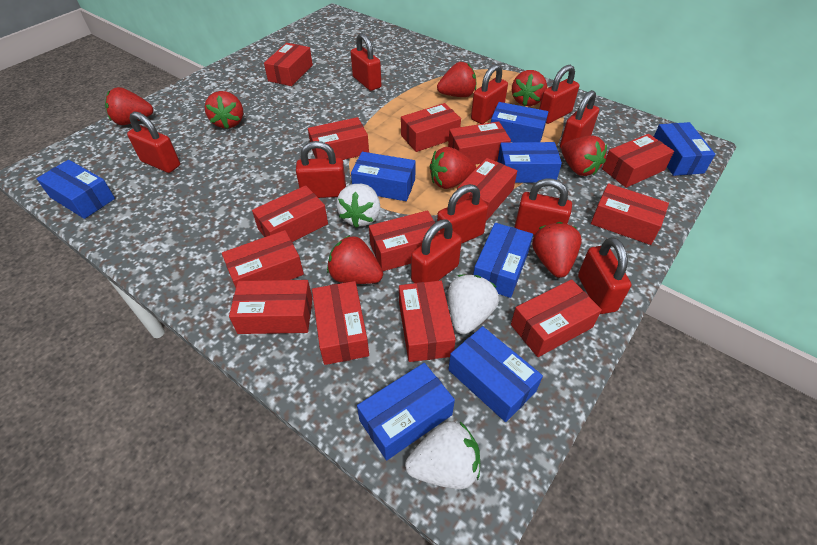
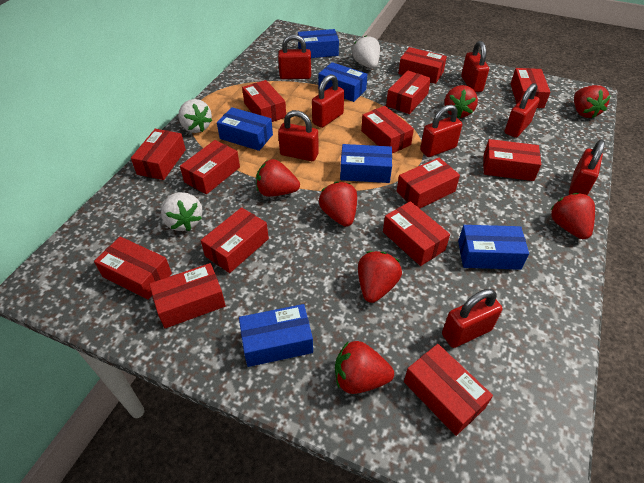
blue box: [36,160,115,219] [351,152,416,201] [357,363,455,460] [448,326,543,422] [473,223,533,298] [491,102,548,142] [497,142,562,183] [654,122,715,176] = 8 -> [217,107,273,151] [239,304,313,367] [298,29,339,58] [319,62,367,102] [340,144,392,183] [458,225,529,270] = 6
red padlock: [127,112,180,173] [296,141,346,198] [351,33,381,91] [411,220,462,283] [437,184,488,244] [471,64,508,124] [515,178,572,235] [539,65,579,124] [560,90,599,149] [578,237,631,314] = 10 -> [278,34,311,79] [278,110,318,161] [312,74,344,128] [420,105,462,157] [442,289,503,348] [461,41,489,92] [505,83,540,138] [569,140,605,195] = 8
red strawberry: [105,87,153,125] [205,91,243,129] [327,235,383,284] [430,147,476,189] [437,62,476,97] [512,70,547,106] [532,222,582,278] [562,135,607,176] = 8 -> [256,159,300,197] [319,182,357,227] [335,341,394,394] [358,251,402,303] [444,85,478,118] [551,193,595,239] [574,85,611,118] = 7

